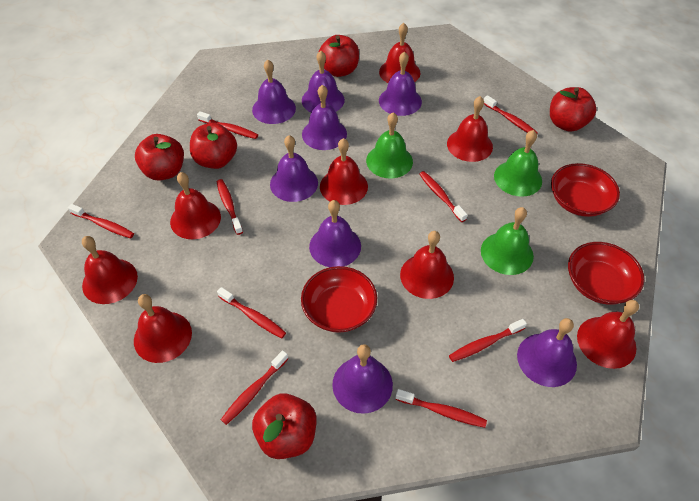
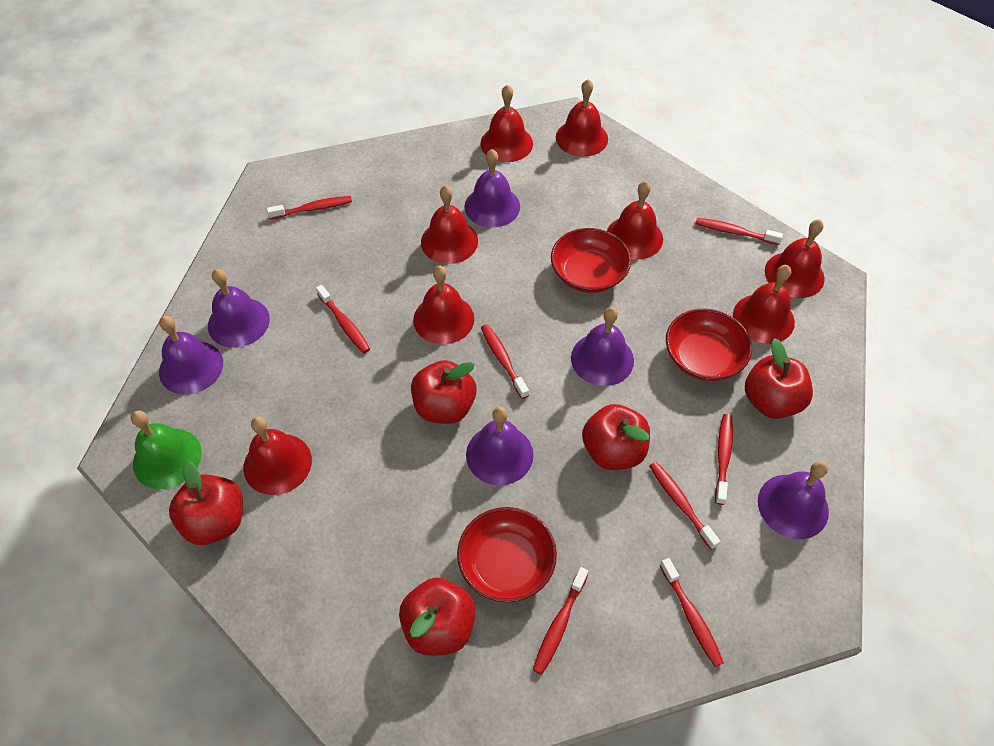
green bell: [366,112,413,178] [481,207,534,275] [494,130,542,197] = 3 -> [131,410,202,489] = 1
purple bell: [252,60,296,124] [270,135,318,202] [302,51,345,112] [302,85,347,150] [309,200,361,267] [332,344,393,414] [379,51,422,116] [517,318,577,387] = 8 -> [159,316,223,395] [208,269,270,348] [465,149,520,228] [466,407,533,485] [571,307,634,386] [758,461,829,539] = 6
red toothbrush: [68,204,134,238] [197,111,258,139] [217,179,243,235] [217,287,286,338] [221,350,288,425] [395,389,487,428] [419,171,467,222] [449,319,527,362] [484,95,538,134] = 9 -> [267,196,352,219] [316,285,370,353] [481,324,529,399] [533,567,588,675] [649,462,720,550] [660,558,724,667] [695,218,783,245] [715,414,733,505] = 8

